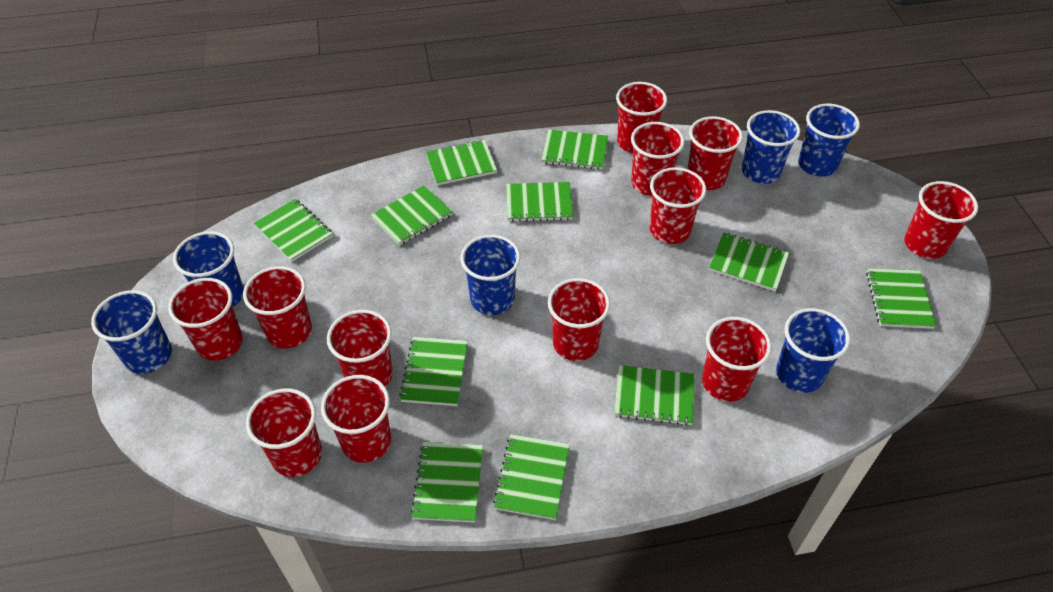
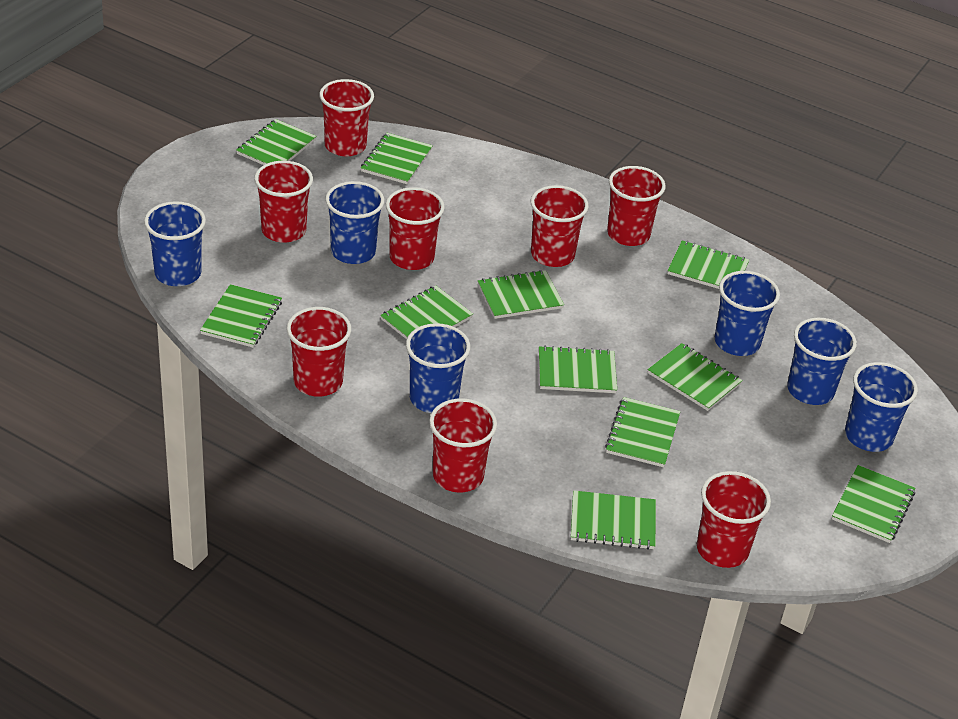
red cup: [168,278,243,361] [243,266,312,348] [246,388,322,477] [321,375,391,463] [327,310,393,387] [548,278,610,361] [616,82,667,153] [631,122,685,196] [650,167,706,244] [688,116,743,190] [702,317,772,402] [904,181,978,259] = 12 -> [254,161,313,243] [287,307,351,397] [319,79,374,156] [386,187,445,270] [429,398,497,493] [531,185,589,267] [607,166,666,246] [697,471,771,568] = 8

